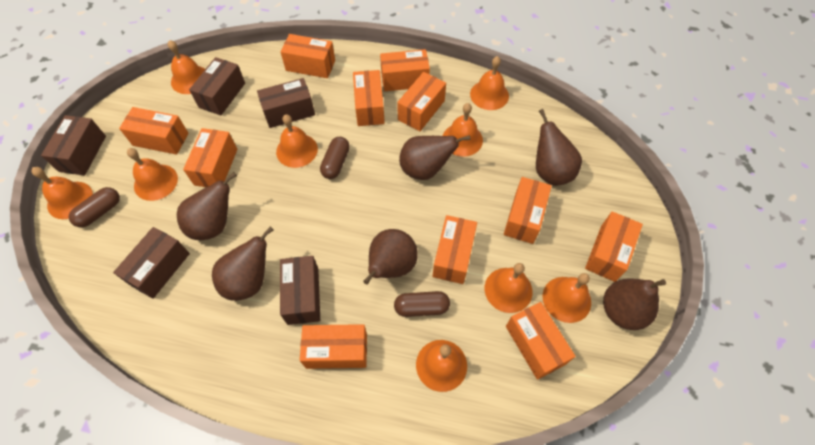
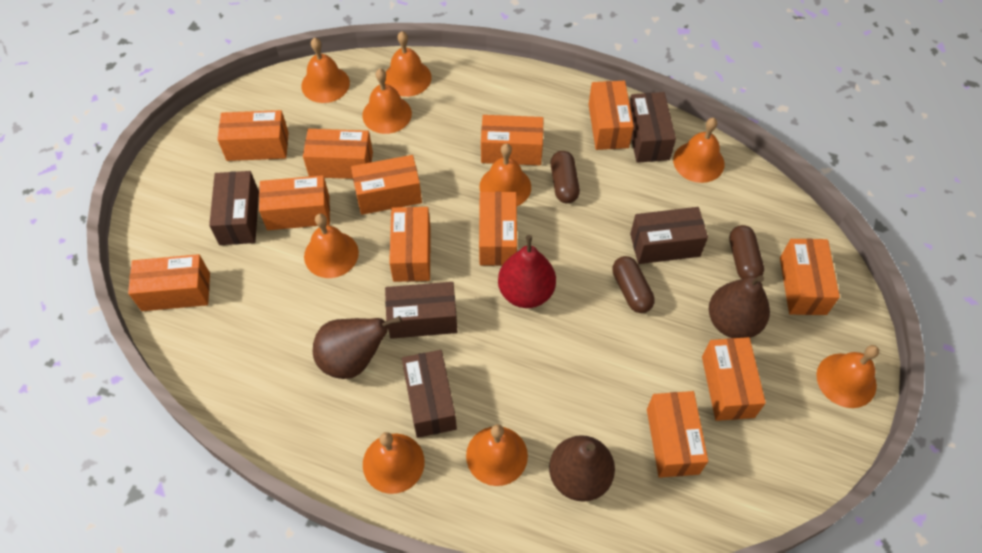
brown pear: [177,172,237,240] [212,226,274,301] [363,229,418,284] [399,135,471,180] [536,109,582,186] [603,278,666,330] = 6 -> [313,316,402,379] [549,435,615,502] [709,275,770,338] = 3
orange box: [119,107,189,155] [183,128,237,187] [280,34,335,78] [300,324,367,369] [353,70,385,126] [380,49,430,91] [397,72,446,131] [433,215,477,284] [504,177,552,244] [506,302,576,380] [585,211,643,282] = 11 -> [128,254,210,311] [217,110,289,161] [259,175,330,230] [303,129,373,179] [351,155,422,215] [389,207,431,282] [479,192,517,266] [481,115,544,165] [588,81,634,150] [647,391,708,478] [702,337,766,421] [780,239,840,315] = 12
red pear: none = 0 -> [498,235,556,308] = 1

